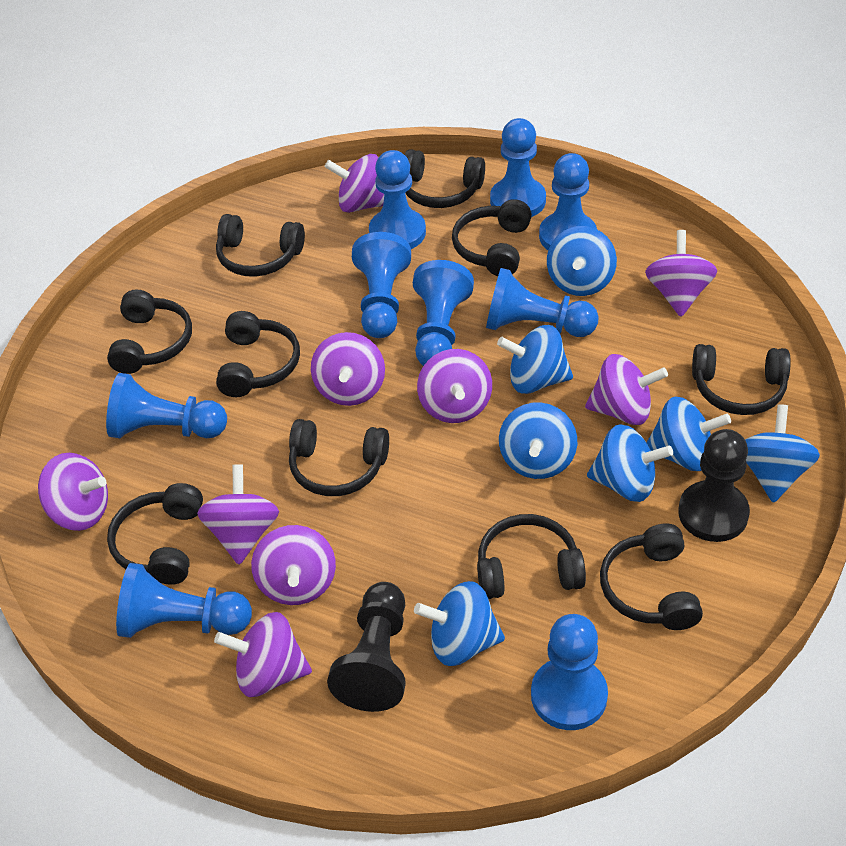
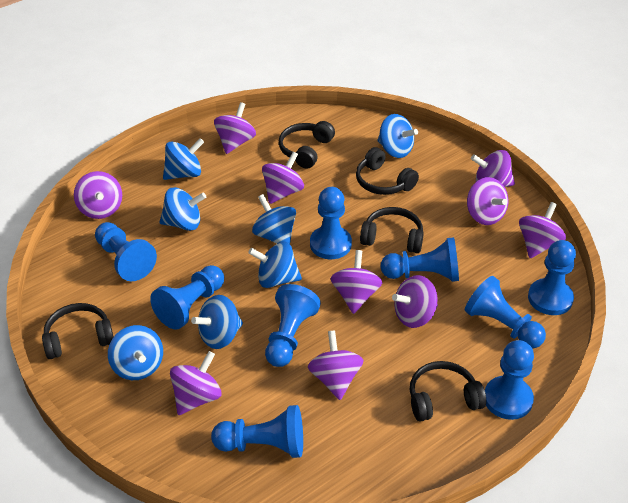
black headphones: [107,289,192,374] [107,483,203,585] [216,214,305,277] [216,311,300,397] [289,419,389,496] [405,149,485,208] [452,199,532,276] [477,514,586,599] [600,523,703,630] [692,344,791,415] = 10 -> [42,303,114,359] [279,121,335,169] [356,147,419,195] [360,207,424,253] [410,361,486,421] = 5
black pawn: [327,582,406,712] [678,429,750,542] = 2 -> none = 0
purple spinning top: [38,453,108,531] [197,464,279,565] [214,612,312,697] [251,525,336,605] [311,332,385,406] [325,154,384,213] [417,349,492,423] [585,354,668,425] [645,230,717,317] = 9 -> [74,171,122,219] [170,351,222,415] [214,102,256,154] [262,152,304,204] [308,330,364,400] [330,250,382,314] [392,275,438,328] [467,177,508,225] [471,150,515,187] [519,202,566,258] = 10

